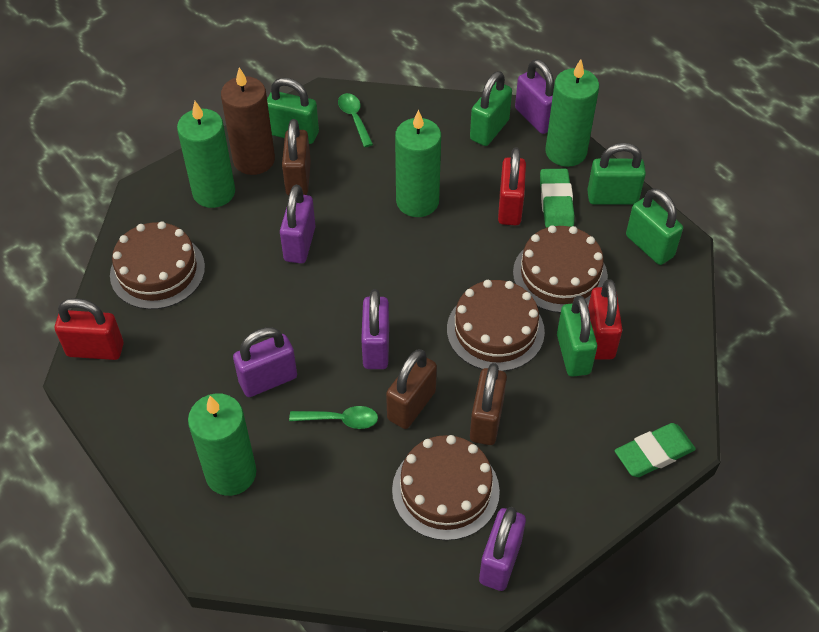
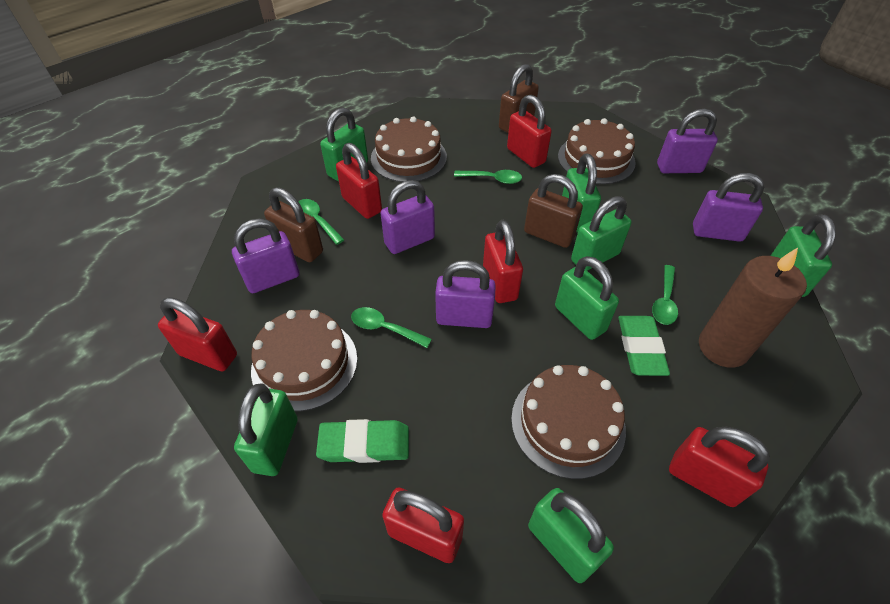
green candle: [177,101,235,208] [188,393,256,496] [395,110,441,217] [545,59,599,167] = 4 -> none = 0
green padlock: [267,78,319,144] [470,71,512,146] [557,296,597,377] [587,143,646,205] [626,188,683,265] = 5 -> [234,383,298,476] [320,108,368,181] [528,488,614,583] [555,256,619,340] [562,154,601,232] [571,196,632,271] [770,214,836,297] = 7
green spoon: [289,406,378,429] [338,93,373,147] = 2 -> [298,199,344,245] [351,307,432,348] [454,170,522,184] [652,265,678,325] = 4
red padlock: [55,298,124,360] [498,147,526,225] [588,279,622,360] = 3 -> [158,297,237,371] [336,143,382,219] [382,488,464,563] [483,220,523,303] [507,95,552,168] [669,427,770,507] = 6

